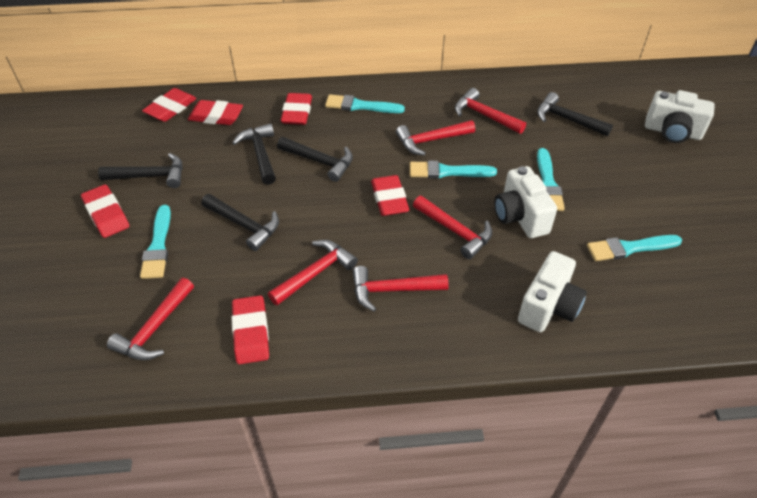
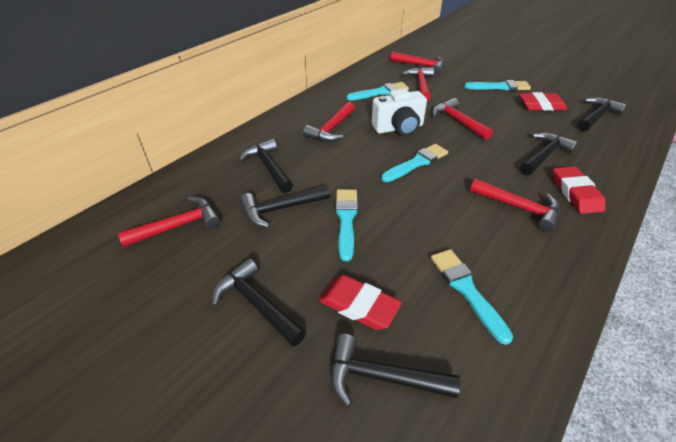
black hammer: [98,153,183,188] [201,194,279,251] [232,123,276,185] [277,137,353,182] [537,92,613,136] = 5 -> [212,259,306,347] [239,139,293,193] [240,185,330,228] [331,334,460,407] [520,133,578,175] [578,97,627,131] = 6
red eraser: [81,185,129,238] [142,88,197,122] [188,100,243,125] [232,295,269,364] [281,93,312,125] [371,175,410,216] = 6 -> [319,275,402,330] [519,92,567,111] [553,166,606,214] = 3
white camera: [494,166,557,238] [518,251,587,332] [645,90,715,143] = 3 -> [371,88,427,136] = 1

